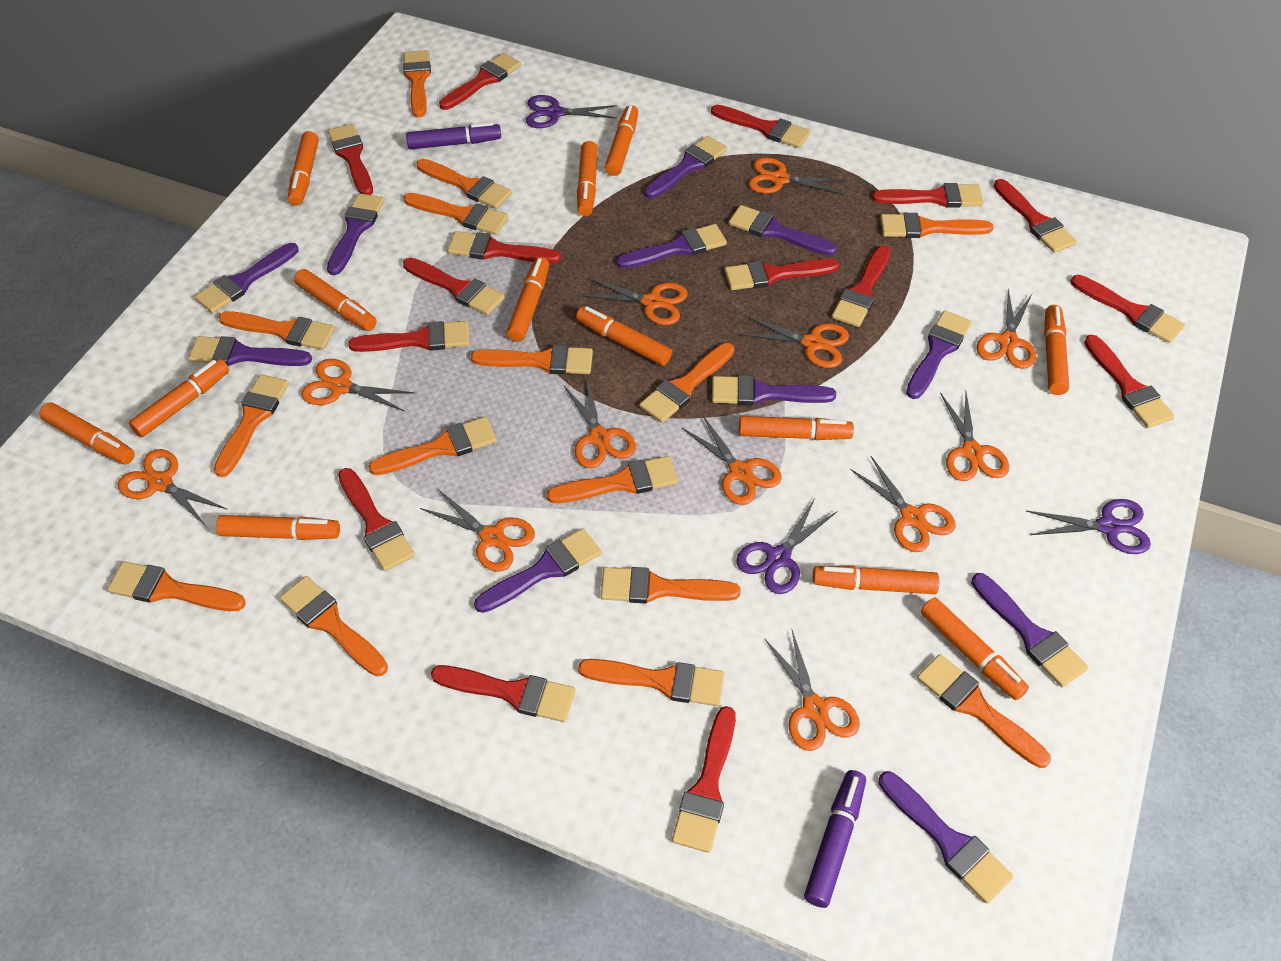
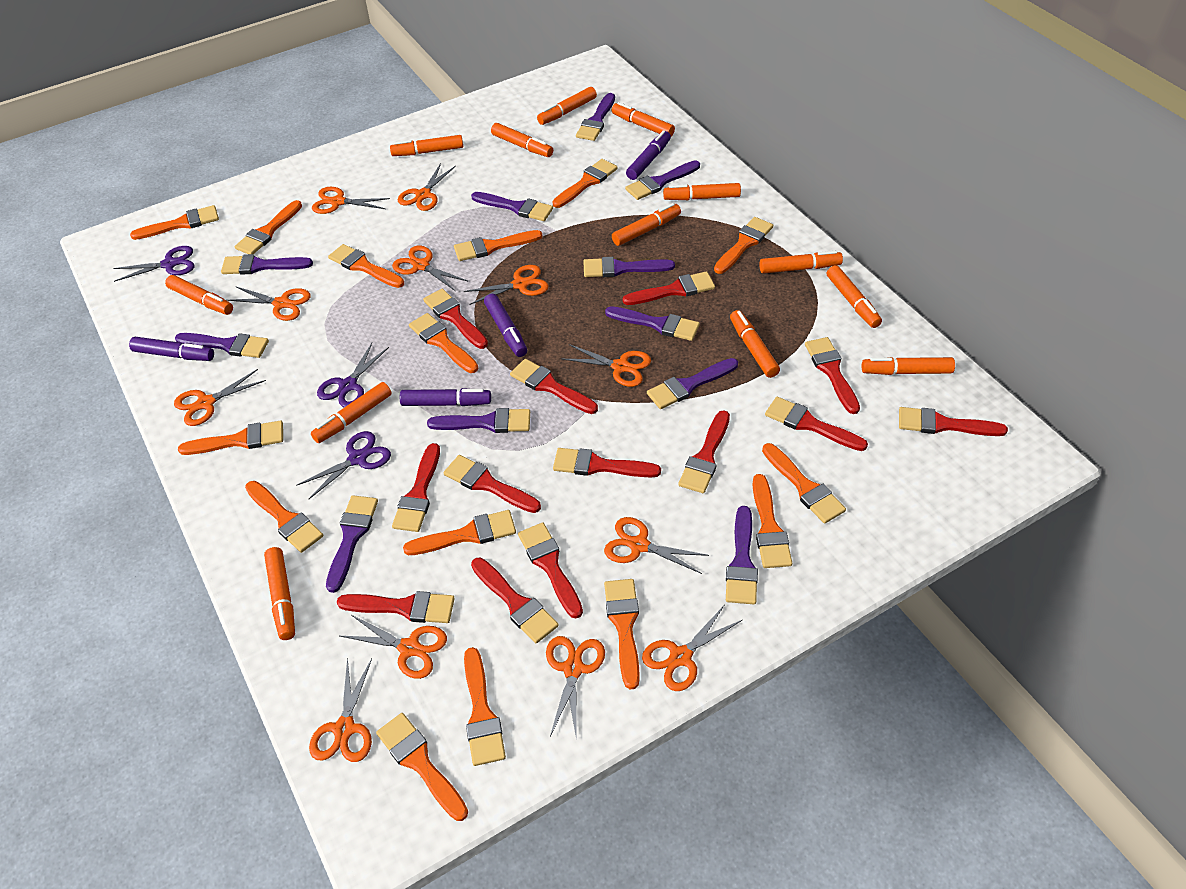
purple marker: [406,122,501,149] [804,770,866,908] = 2 -> [129,337,214,361] [400,388,491,406] [484,294,527,357] [626,130,671,180] = 4
red brush: [328,124,373,195] [338,468,415,571] [348,321,470,352] [403,258,505,315] [431,665,576,722] [439,53,521,110] [447,231,561,264] [672,706,736,853] [711,105,810,148] [725,259,839,290] [832,246,890,327] [872,183,984,208] [994,179,1077,253] [1071,275,1185,343] [1084,335,1175,428] = 15 -> [337,591,455,623] [392,443,440,532] [423,289,488,349] [444,455,541,513] [471,558,559,643] [510,359,598,414] [518,522,583,619] [553,448,661,477] [622,271,715,305] [678,410,730,493] [765,397,868,451] [805,337,860,414] [899,407,1008,436] = 13

